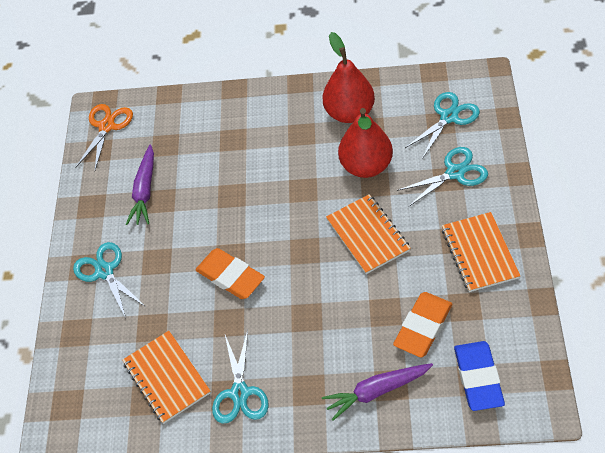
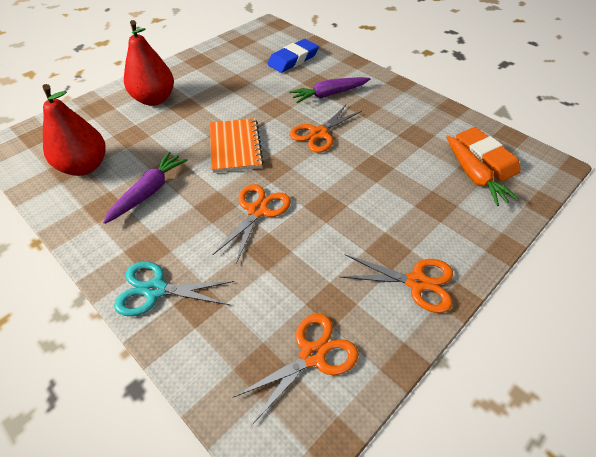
orange carrot: none = 0 -> [446,135,519,206] = 1
orange eraser: [195,248,265,299] [393,292,452,358] = 2 -> [456,127,521,182] = 1
orange notebook: [122,331,211,424] [326,194,411,274] [442,212,521,292] = 3 -> [210,119,264,173] = 1
orange scissors: [75,104,133,170] = 1 -> [213,184,291,264] [232,314,359,425] [289,104,362,153] [341,254,453,313] = 4
turquoise scissors: [73,242,146,318] [212,330,269,424] [397,147,488,206] [405,92,480,159] = 4 -> [114,261,234,316] = 1

